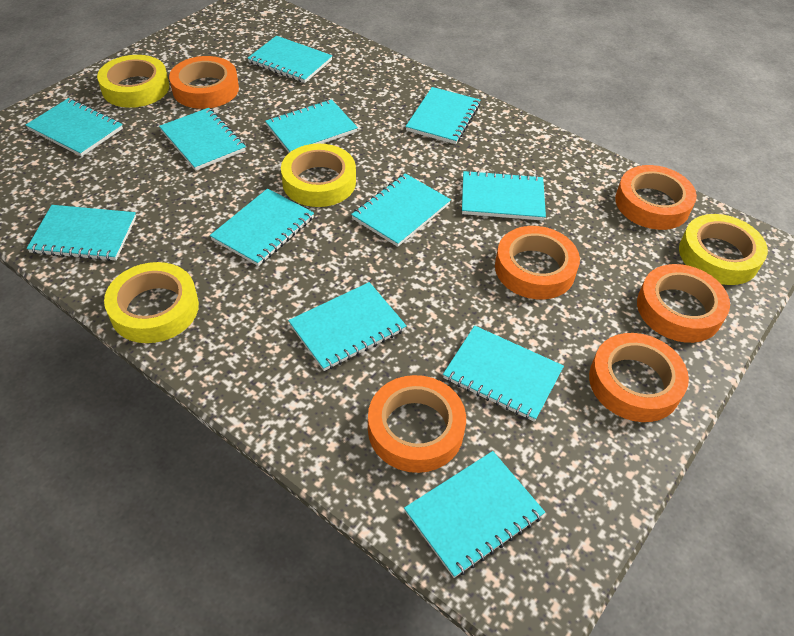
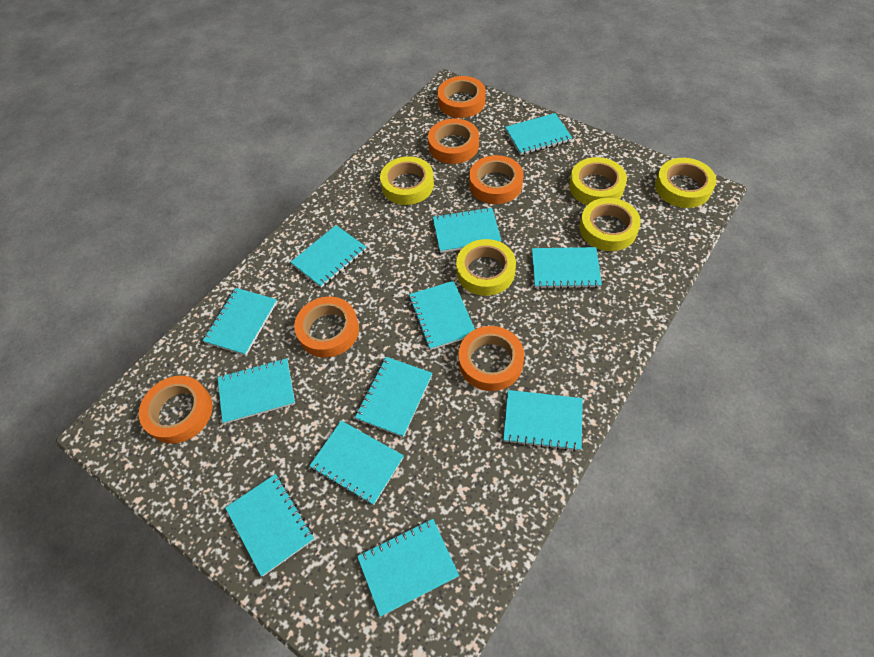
yellow tape: [97,55,169,108] [104,262,199,343] [281,144,356,207] [679,214,768,285] = 4 -> [380,156,434,205] [456,239,516,296] [569,157,627,205] [580,198,641,251] [655,158,716,208] = 5

